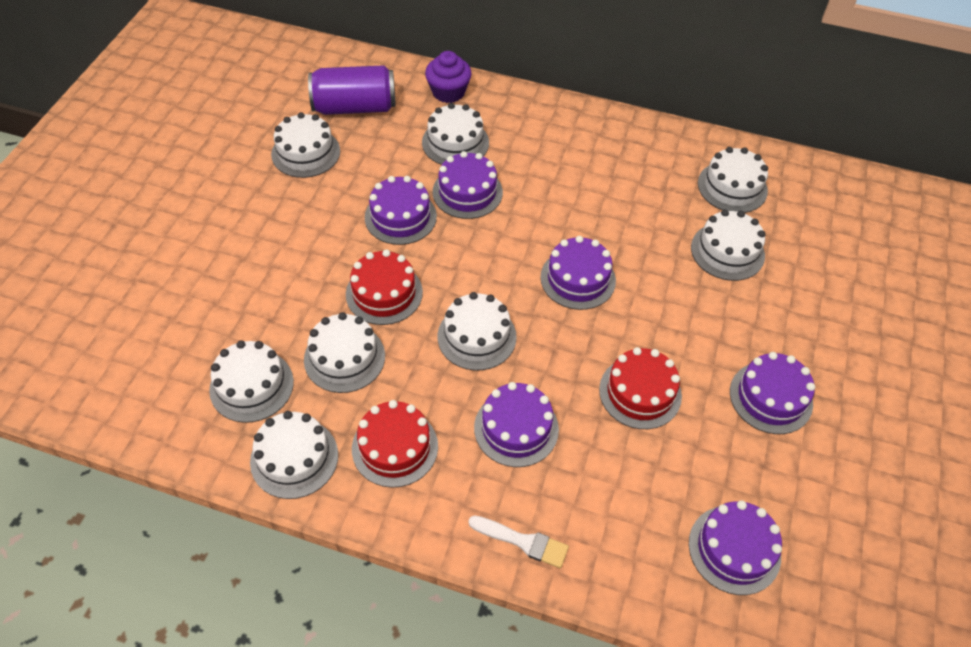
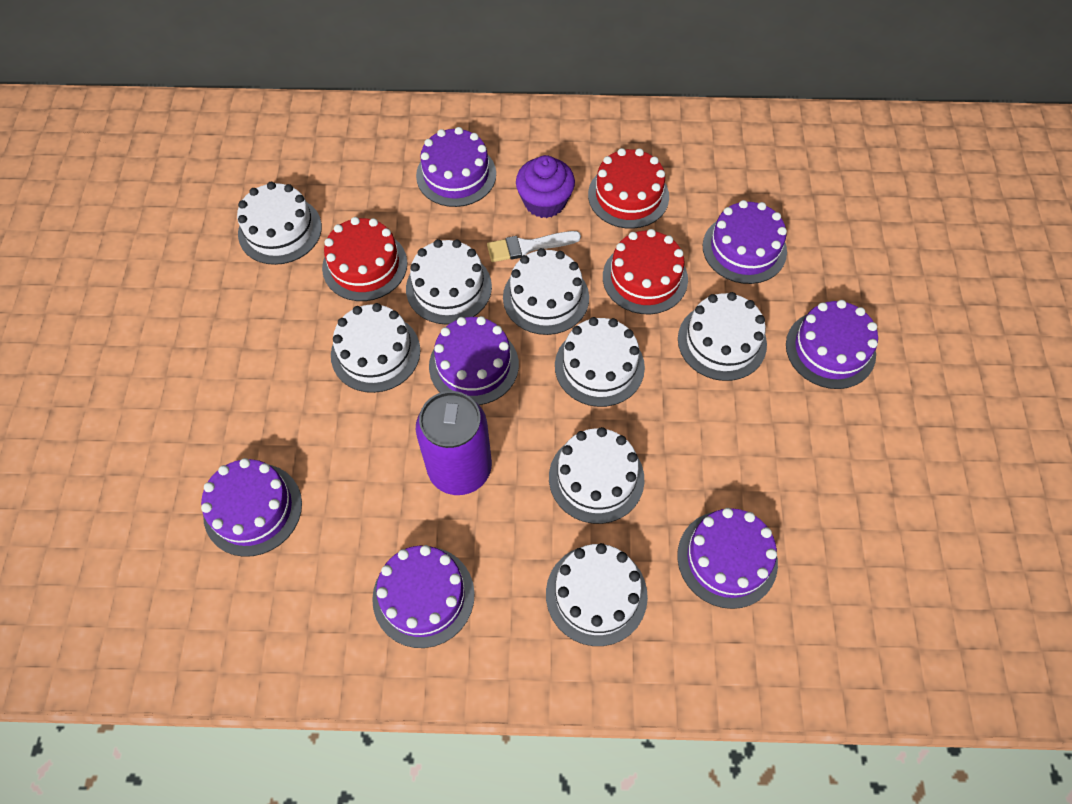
purple cake: [365,176,437,245] [433,151,503,219] [474,382,559,467] [541,236,616,310] [689,500,782,595] [730,352,815,434] = 6 -> [201,458,302,557] [372,545,475,648] [416,127,496,207] [429,316,519,405] [677,508,778,609] [703,200,787,284] [786,300,878,389] = 7

